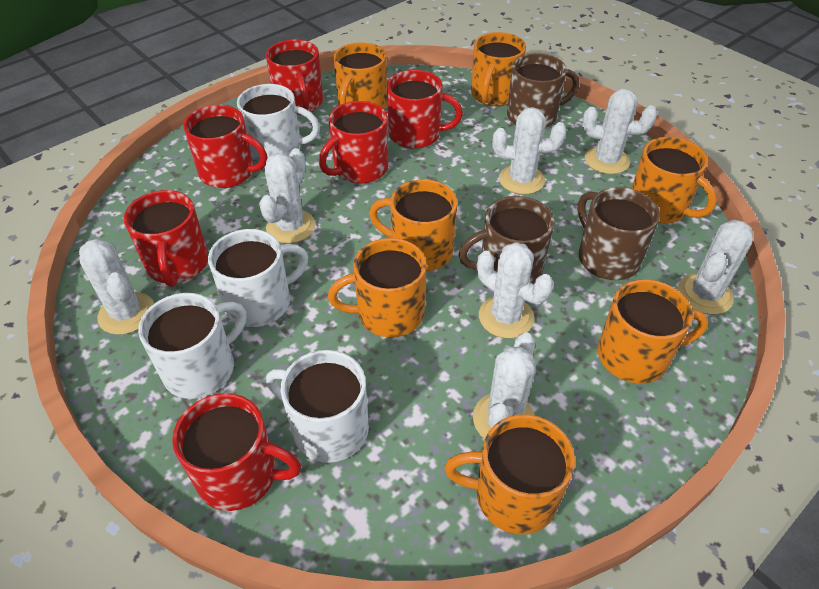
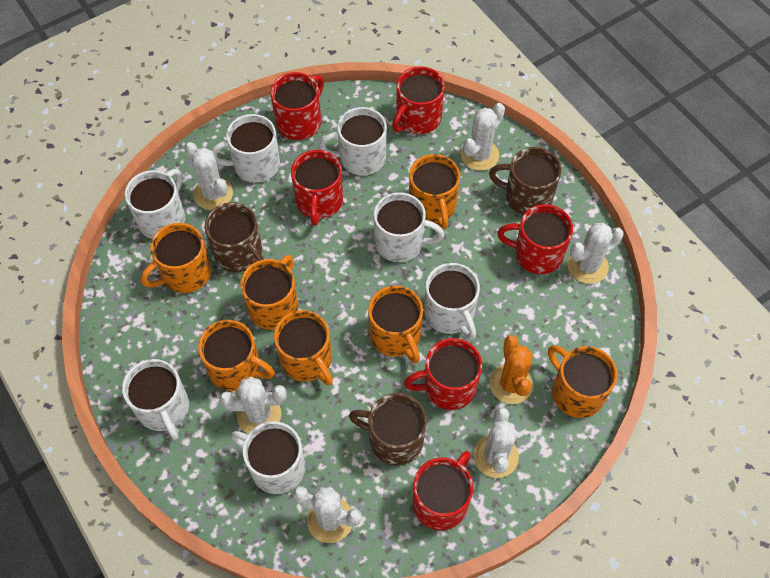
orange cactus: none = 0 -> [489,335,533,404] = 1
white cactus: [79,238,154,335] [259,148,315,243] [473,332,535,439] [477,242,554,339] [492,107,566,194] [582,88,657,174] [678,220,753,315] = 7 -> [184,142,233,210] [219,376,286,434] [293,486,362,543] [461,103,505,171] [473,407,519,478] [567,223,624,284] = 6
white mug: [138,293,246,399] [208,229,308,327] [237,84,320,162] [266,350,369,463] = 4 -> [122,359,189,440] [125,169,185,239] [211,114,280,183] [231,421,305,494] [319,107,387,175] [374,192,444,262] [424,263,480,340] = 7

